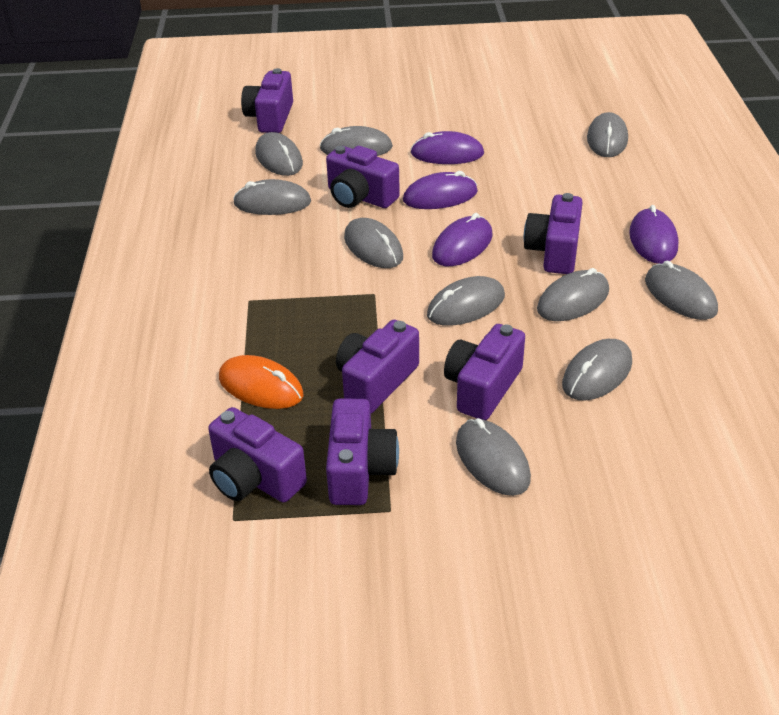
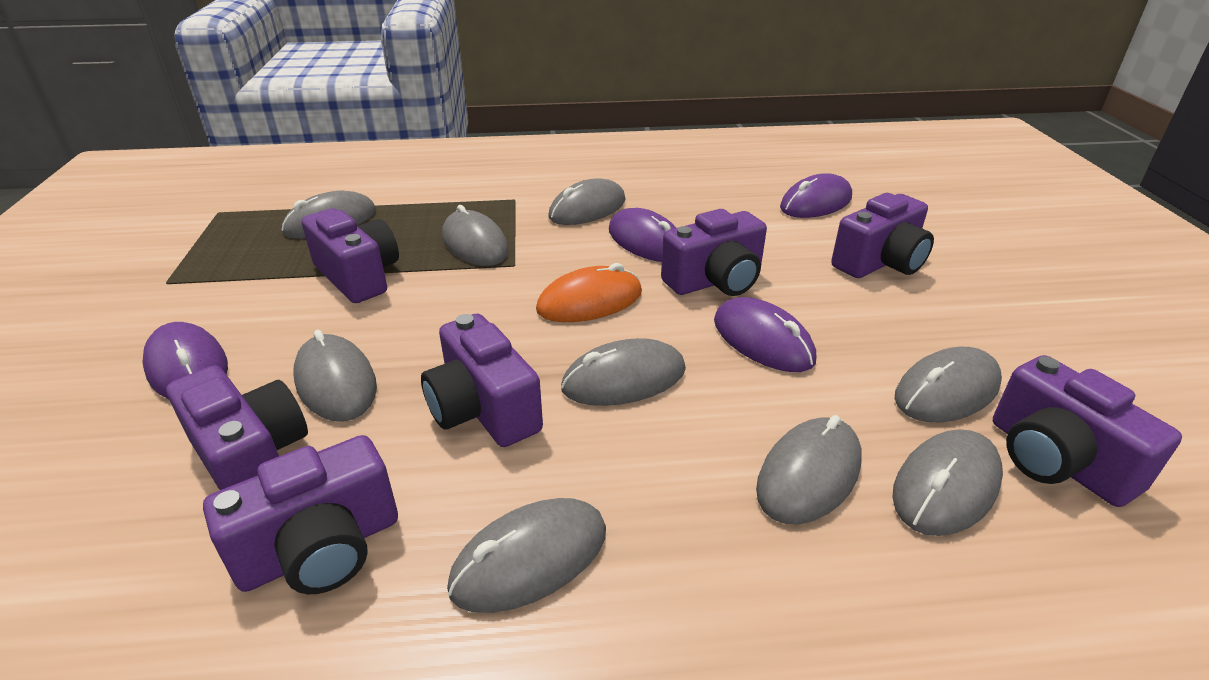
grey mouse: [233,179,311,215] [255,132,303,176] [320,126,393,156] [344,218,403,268] [427,276,505,326] [456,418,531,496] [537,268,609,321] [562,339,632,401] [587,112,628,157] [645,261,718,320] = 10 -> [282,191,376,239] [293,330,377,422] [442,205,509,266] [447,498,606,613] [548,178,626,225] [561,338,686,406] [756,415,862,525] [892,429,1003,536] [895,347,1002,423] = 9

